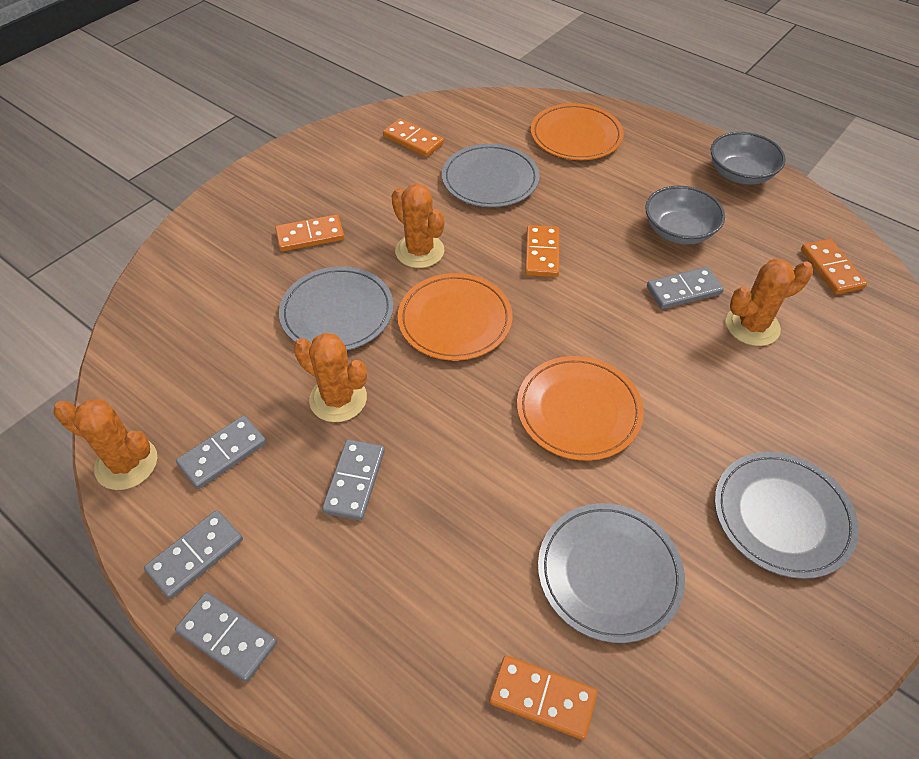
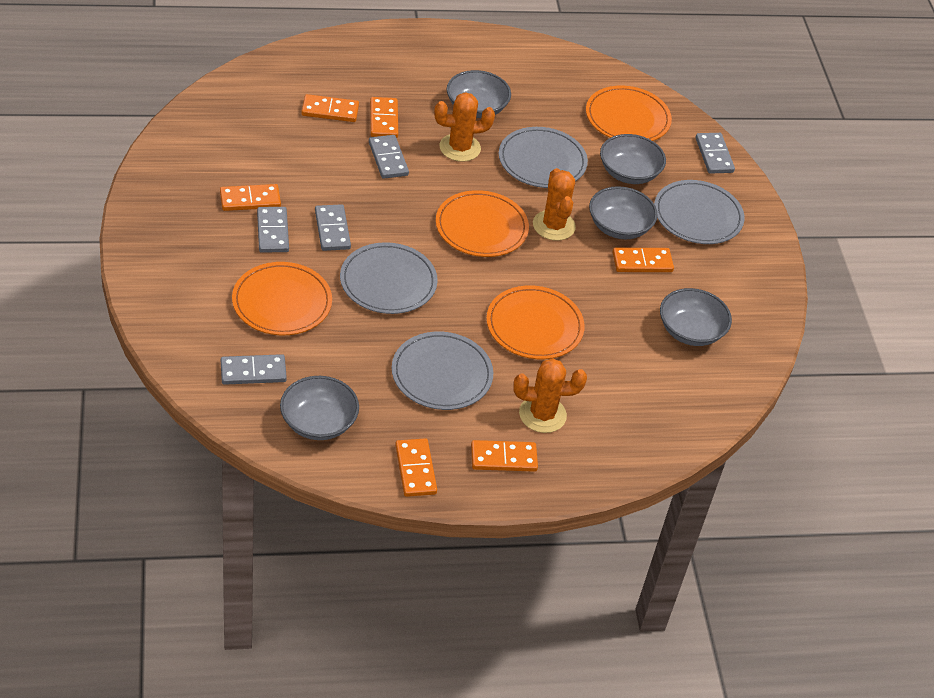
grey bowl: [645,186,725,245] [711,132,786,185] = 2 -> [280,376,359,440] [447,70,511,118] [589,186,658,239] [600,134,666,184] [660,288,732,346] = 5
orange cactus: [54,399,157,490] [294,333,367,422] [392,183,444,268] [726,259,813,346] = 4 -> [434,92,495,162] [513,358,587,433] [533,168,576,241] = 3
orange domino: [275,215,344,251] [383,118,444,157] [490,655,597,740] [525,225,559,277] [801,239,867,294] = 5 -> [220,184,281,211] [301,94,359,122] [370,97,398,138] [395,438,437,497] [471,440,538,472] [613,248,674,272] = 6
orange plate: [398,273,513,361] [517,356,644,461] [531,103,624,160] = 3 -> [232,262,332,335] [436,190,529,257] [486,285,585,359] [586,86,672,141] = 4

